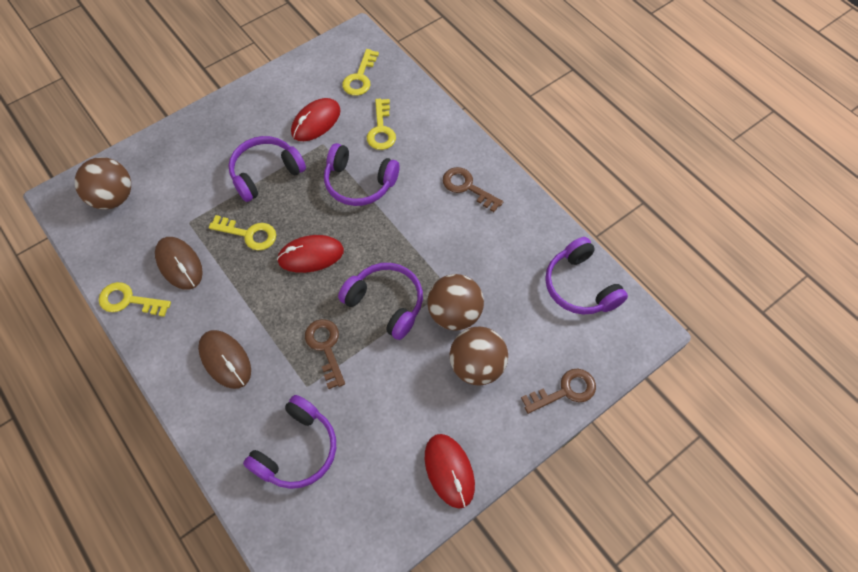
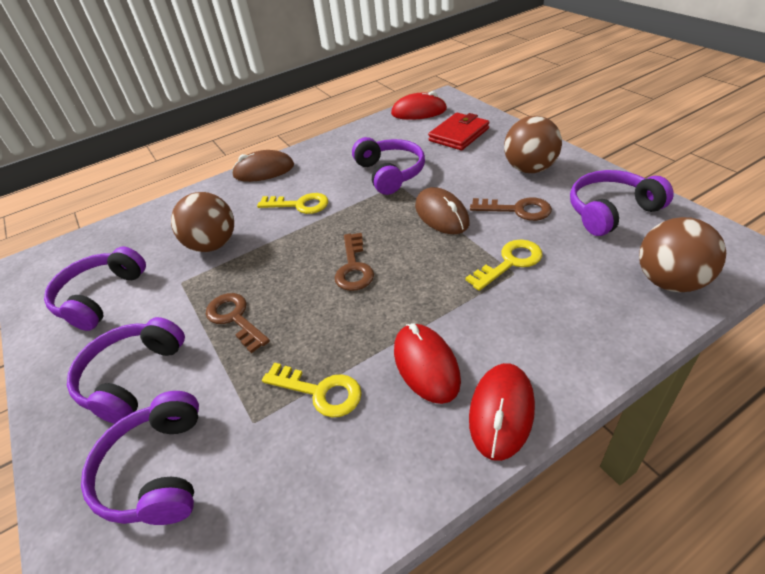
red wallet: none = 0 -> [428,113,489,150] = 1
yellow key: [99,282,171,317] [209,215,276,250] [342,49,379,96] [367,99,396,150] = 4 -> [257,193,328,214] [262,363,362,417] [465,240,543,291] = 3

